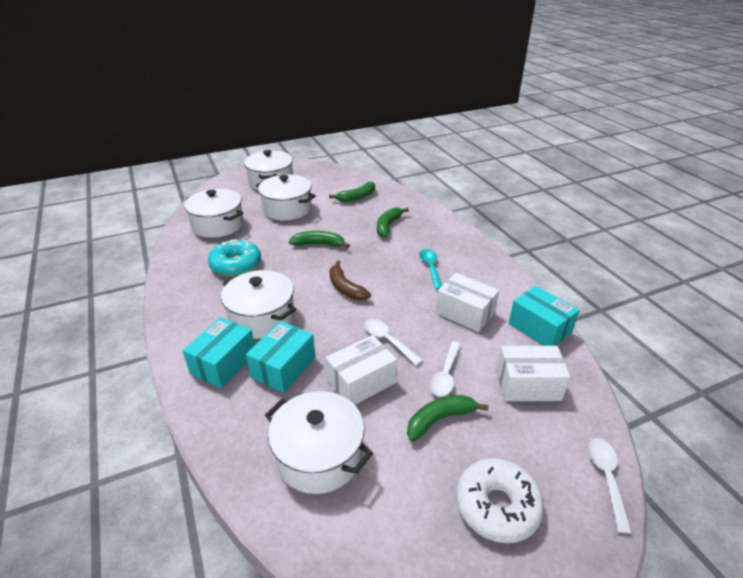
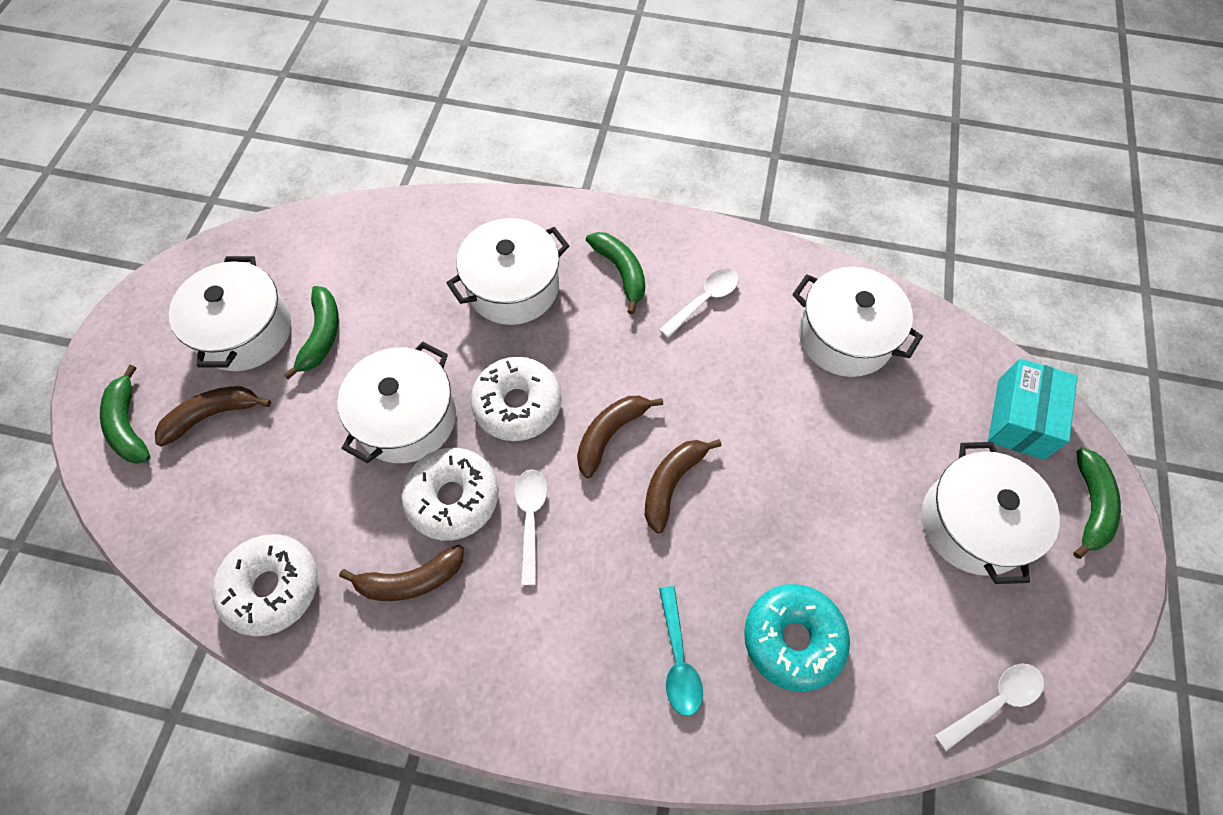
brown banana: [329,260,371,300] = 1 -> [155,386,271,447] [339,545,464,601] [577,396,663,478] [645,439,722,533] = 4
turquoise box: [183,317,255,388] [246,321,315,393] [509,286,579,346] = 3 -> [988,358,1078,460] = 1
white box: [326,335,397,405] [436,273,499,332] [496,346,570,401] = 3 -> none = 0
white donut: [456,458,544,543] = 1 -> [212,534,318,636] [401,448,498,541] [471,357,562,441] = 3

